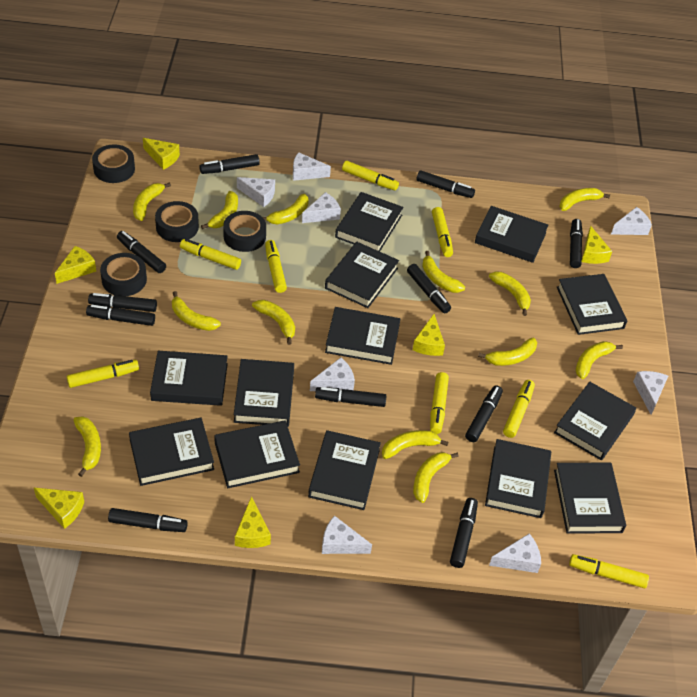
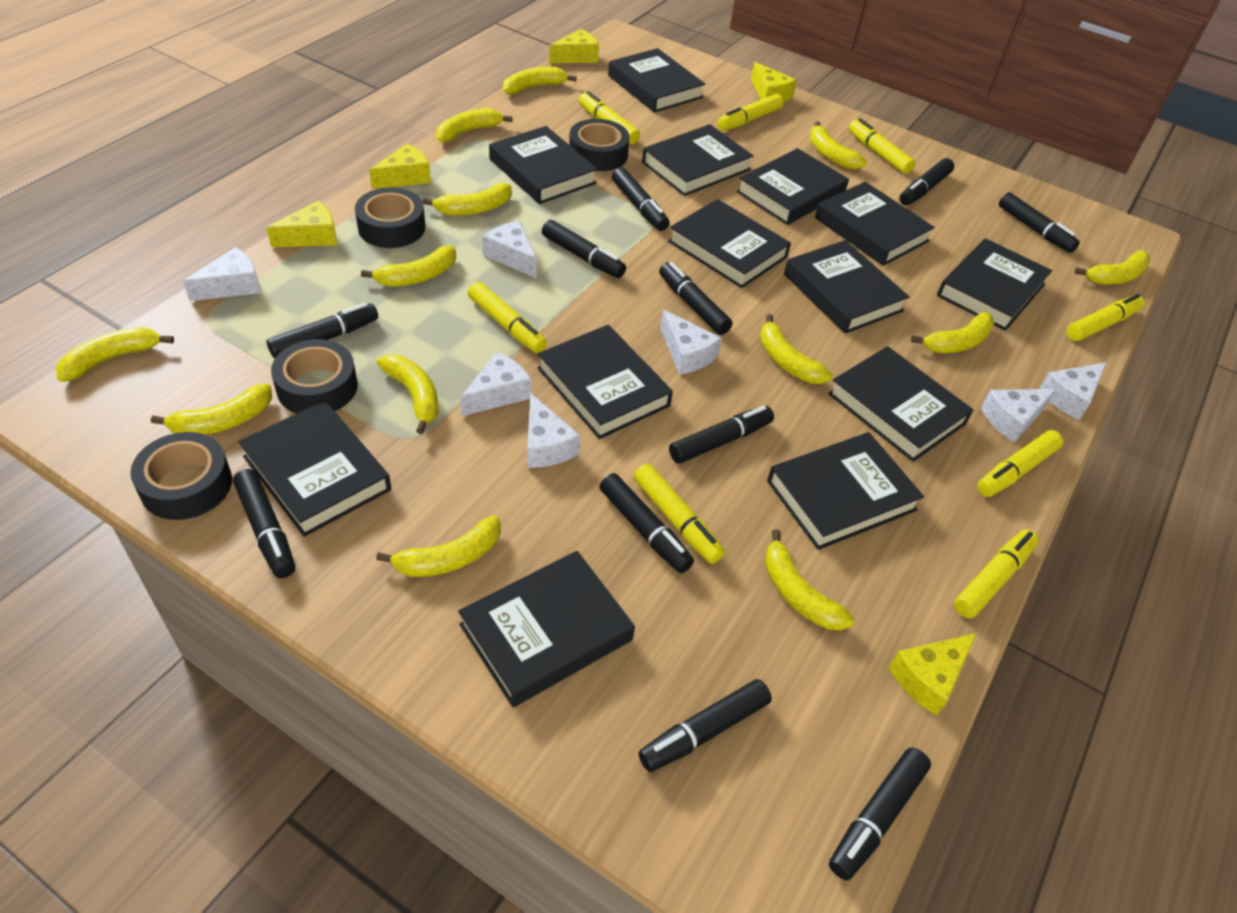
white cheese: [237,177,275,207] [293,152,331,181] [302,192,341,223] [310,358,355,391] [322,516,372,554] [489,533,541,573] [611,207,652,235] [633,371,668,415] = 8 -> [183,247,261,301] [460,352,531,416] [482,221,537,278] [527,393,580,468] [660,310,722,375] [981,389,1056,443] [1039,362,1106,420] = 7
yellow cheese: [34,488,84,529] [55,246,96,284] [143,138,180,170] [235,496,271,548] [413,314,445,356] [582,226,612,264] = 6 -> [267,200,337,247] [369,144,431,189] [549,29,599,63] [751,62,797,102] [889,633,976,716] = 5

